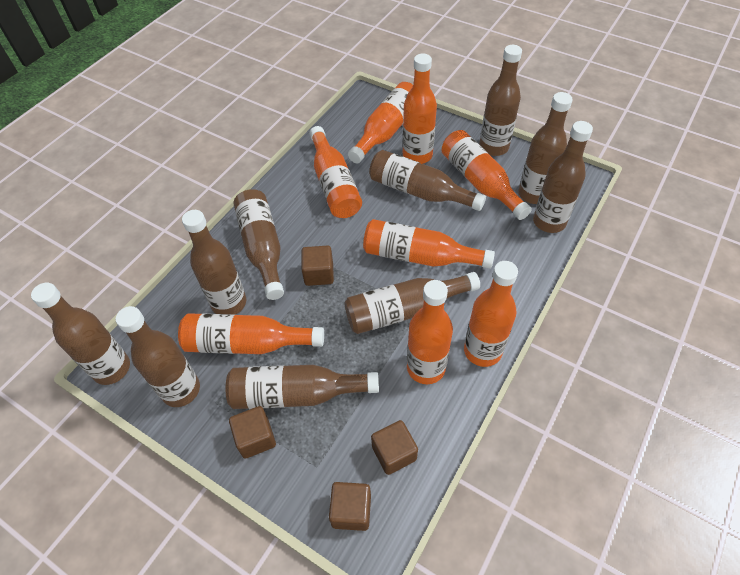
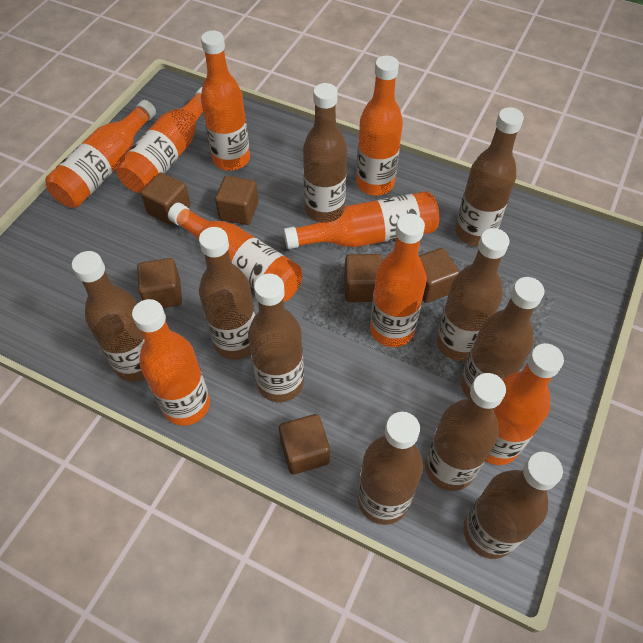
brown cube: [229,406,276,458] [301,246,334,286] [329,482,371,531] [371,420,418,475] = 4 -> [137,258,182,308] [141,173,191,225] [215,176,258,225] [279,414,330,475] [345,254,383,302] [419,248,460,303] = 6
orange bottle: [178,313,324,354] [309,126,362,218] [348,82,413,163] [363,219,495,269] [403,54,437,164] [407,280,453,384] [442,130,532,220] [464,261,518,367] = 8 -> [45,100,156,208] [116,87,203,193] [132,299,210,426] [168,203,302,302] [201,31,250,171] [283,191,439,249] [356,55,403,195] [370,214,427,347] [486,343,564,465] = 9

